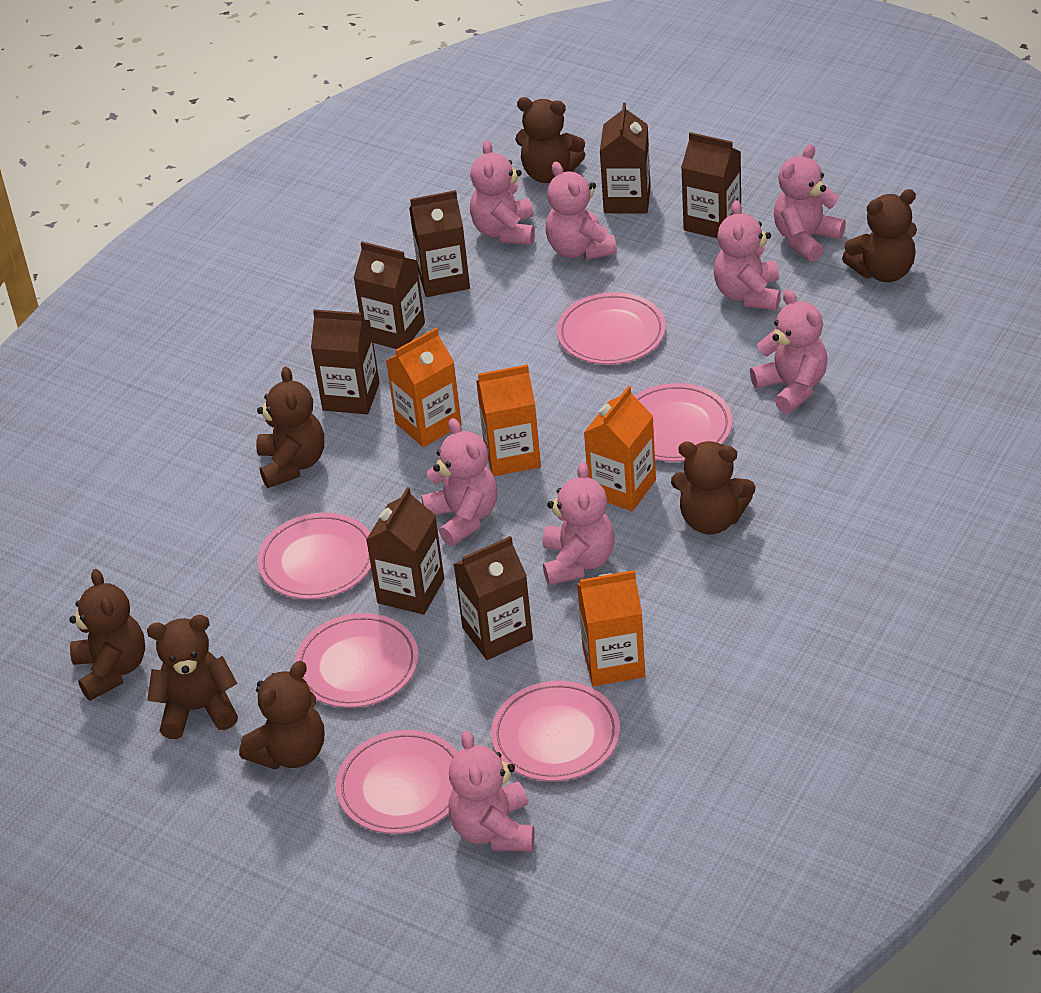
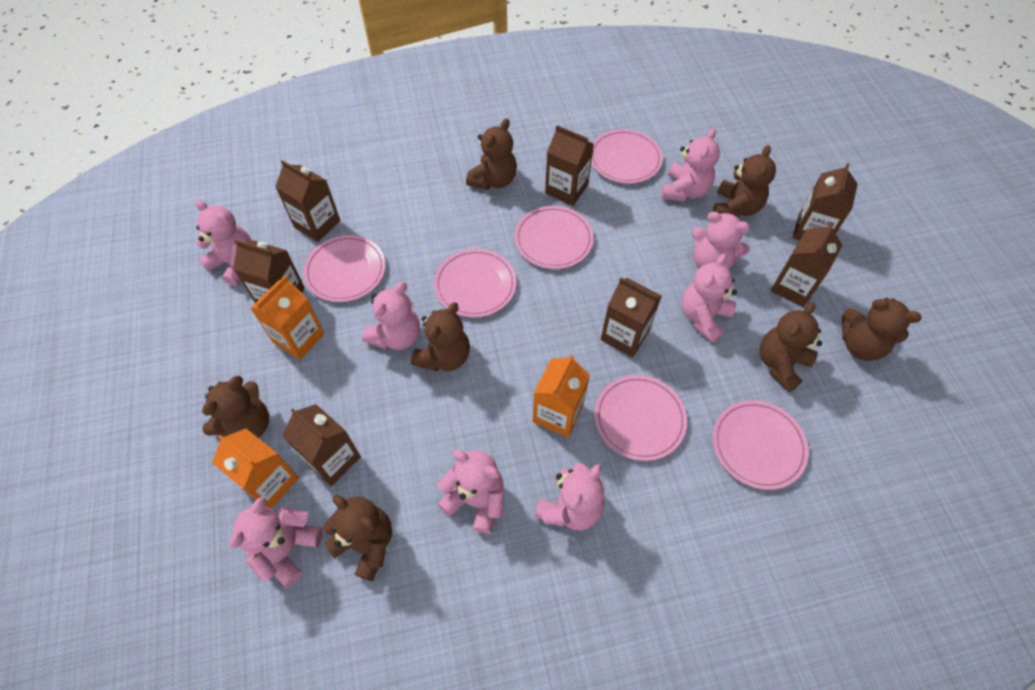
orange carton: [386,328,462,447] [476,364,541,476] [577,570,645,686] [584,386,656,511] = 4 -> [212,429,299,509] [250,276,325,360] [533,354,590,437] = 3

